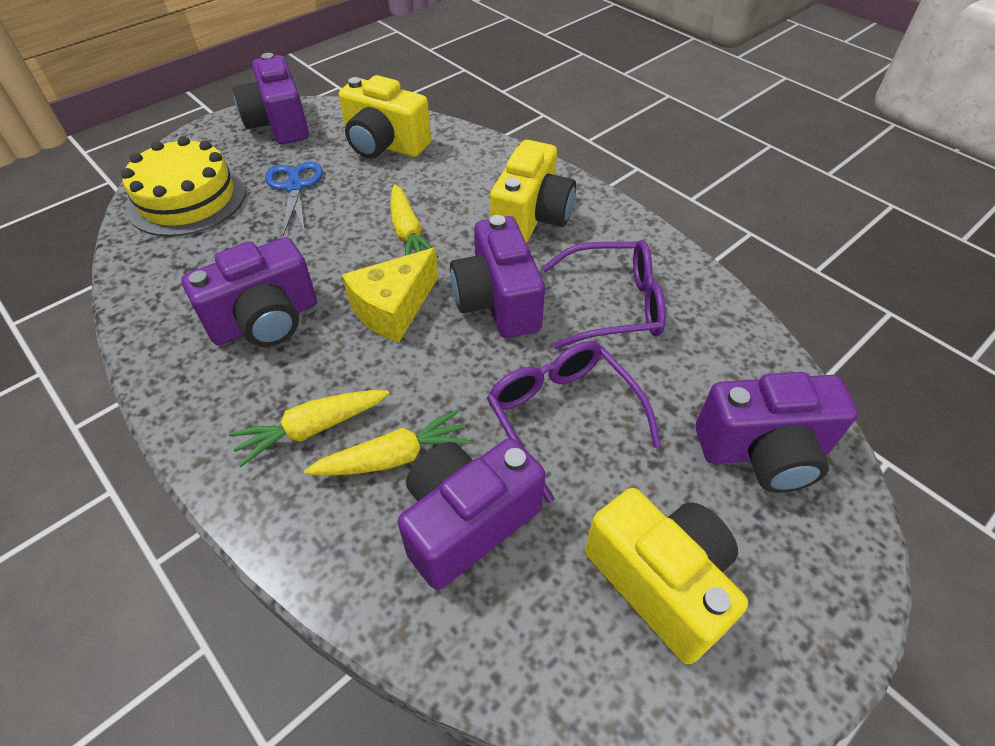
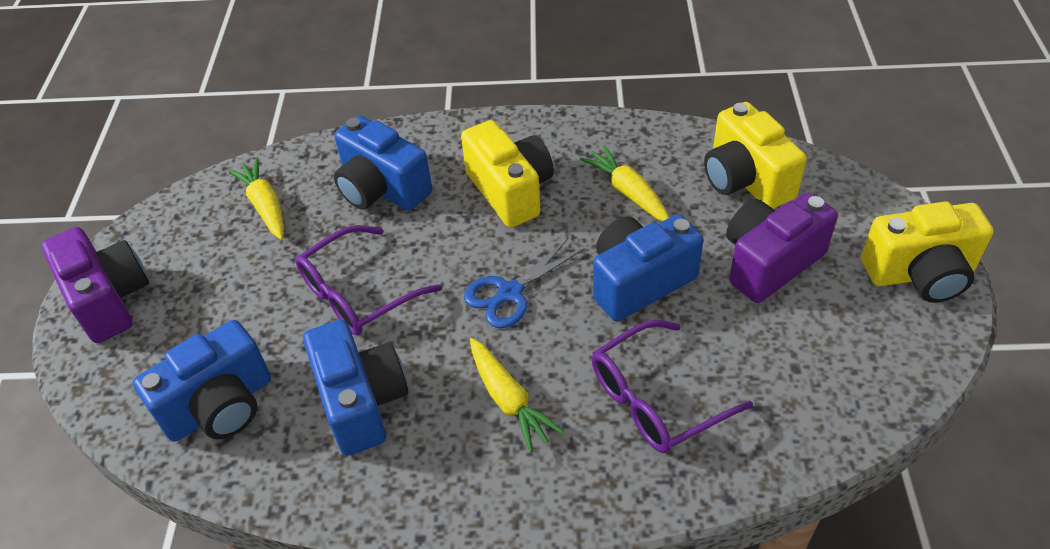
blue camera: none = 0 -> [133,320,271,442] [303,320,408,456] [334,115,432,211] [593,214,704,321] = 4
purple camera: [181,237,317,347] [233,53,309,144] [397,438,546,590] [450,215,545,338] [696,372,858,493] = 5 -> [41,227,149,343] [726,192,838,303] = 2
yellow cake: [121,136,246,237] = 1 -> none = 0
yellow cheese: [342,248,438,342] = 1 -> none = 0

